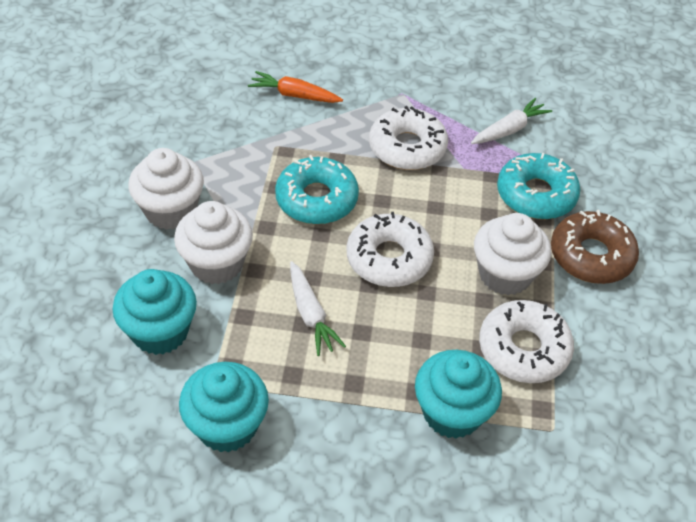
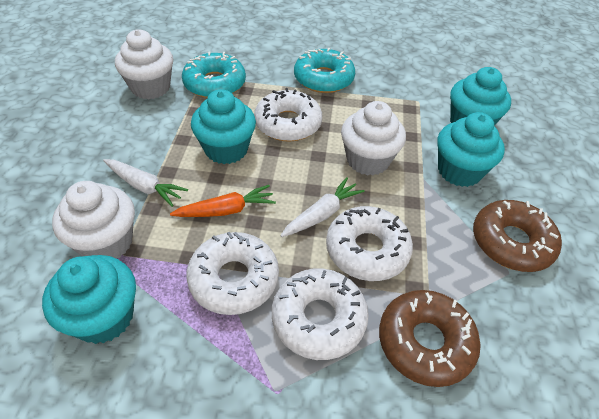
brown donut: [551,210,639,284] = 1 -> [379,290,481,387] [473,200,562,272] = 2
turquoise cupcake: [113,269,197,355] [179,362,269,453] [415,350,502,439] = 3 -> [42,255,136,344] [191,89,256,164] [437,112,505,187] [450,67,511,126] = 4
white donut: [347,212,434,287] [369,106,448,170] [479,300,574,383] = 3 -> [186,232,279,315] [254,88,322,142] [272,269,369,360] [326,206,413,281] = 4

